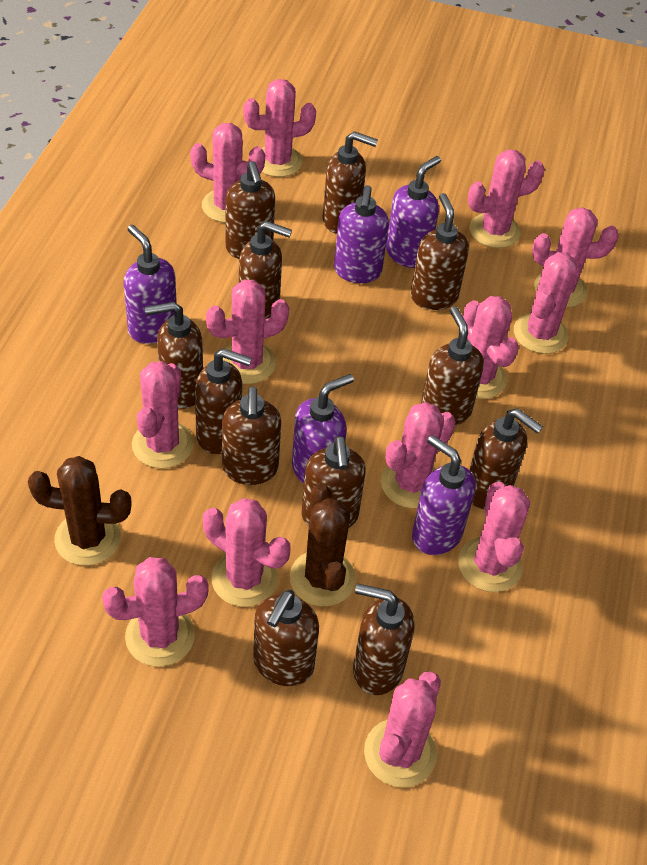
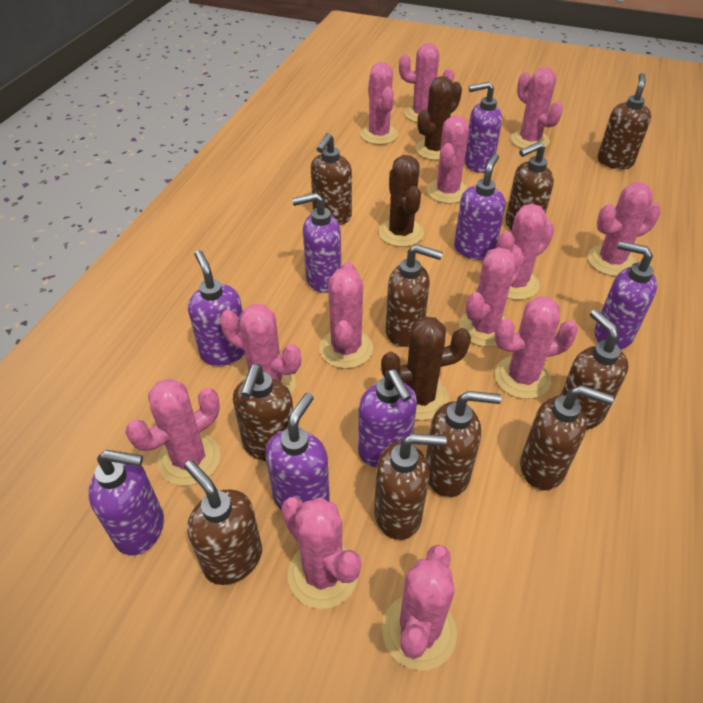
brown cactus: [28,456,132,566] [290,484,356,606] = 2 -> [379,155,424,247] [381,316,471,421] [416,76,462,160] = 3
brown soap dispenser: [145,302,203,409] [195,348,252,454] [222,386,281,485] [225,161,275,259] [239,221,292,319] [253,590,319,686] [301,436,366,529] [323,131,378,234] [353,584,414,695] [411,193,469,310] [421,306,484,426] [469,409,543,509] = 12 -> [184,460,262,585] [233,364,293,461] [311,133,352,225] [374,433,447,540] [386,245,443,347] [426,391,501,498] [505,142,554,231] [520,385,614,490] [561,309,629,430] [597,73,651,169] = 10
purple soap dispenser: [123,225,177,344] [292,374,354,484] [334,185,389,283] [386,156,441,268] [412,435,476,555] = 5 -> [88,450,164,555] [188,250,245,366] [265,393,330,510] [292,193,341,293] [358,370,417,468] [454,154,506,260] [464,82,502,173] [594,241,657,350] = 8

